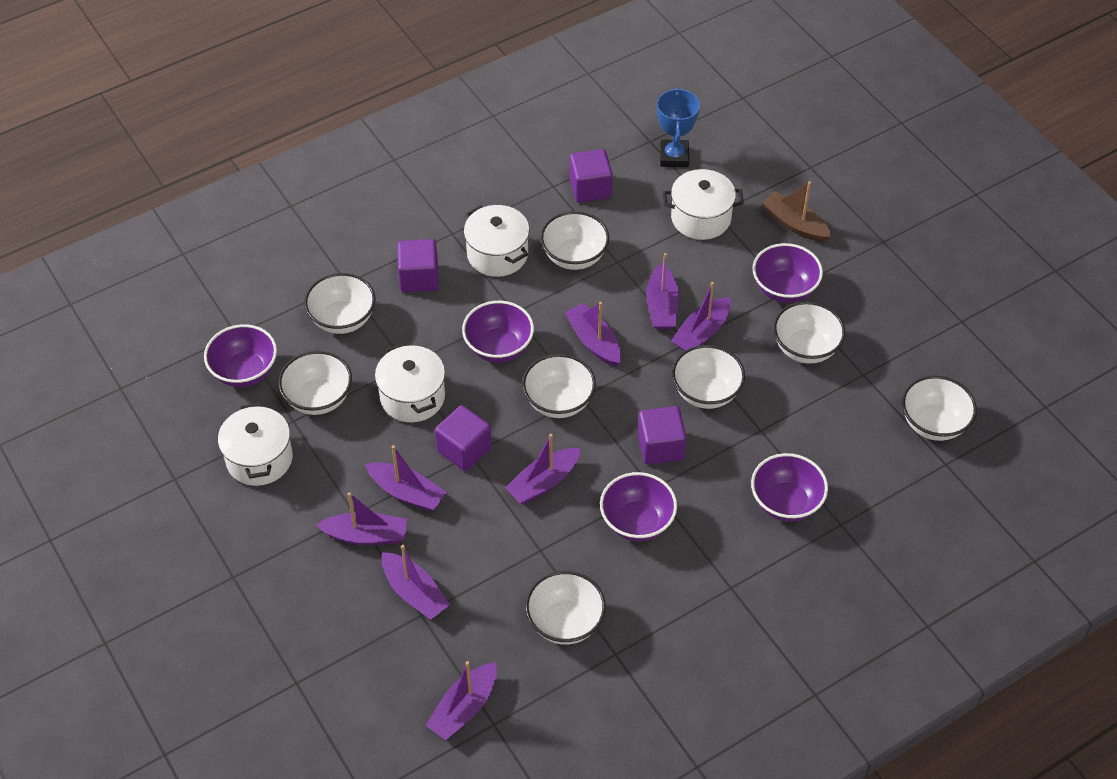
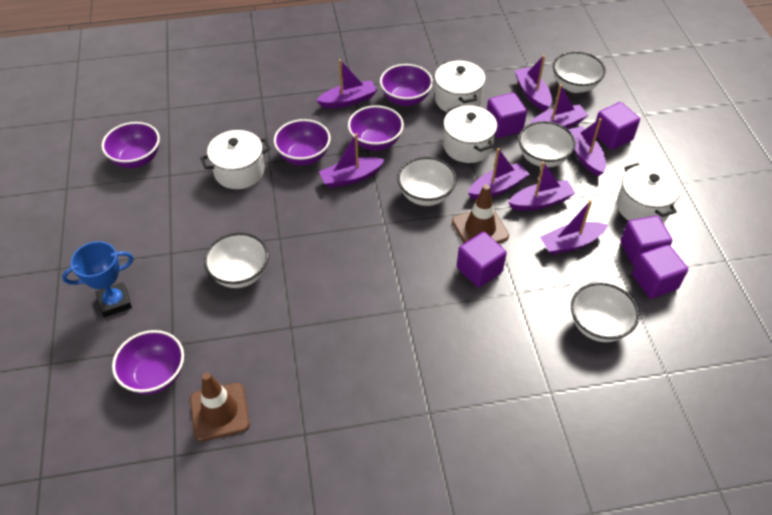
brown boat: [762,181,831,242] = 1 -> none = 0
brown traffic cone: none = 0 -> [190,372,250,441] [452,184,509,243] = 2
purple cube: [397,239,439,292] [435,405,492,471] [570,149,613,203] [638,406,686,465] = 4 -> [457,232,507,288] [487,92,527,138] [596,102,640,150] [620,216,672,266] [632,245,688,299] = 5
white bowl: [278,351,352,415] [304,273,376,334] [522,354,596,418] [525,571,606,645] [540,211,609,270] [672,345,745,409] [773,301,845,364] [902,376,977,441] = 8 -> [204,233,269,288] [397,157,457,206] [518,121,576,167] [553,51,606,93] [571,282,639,342] = 5

